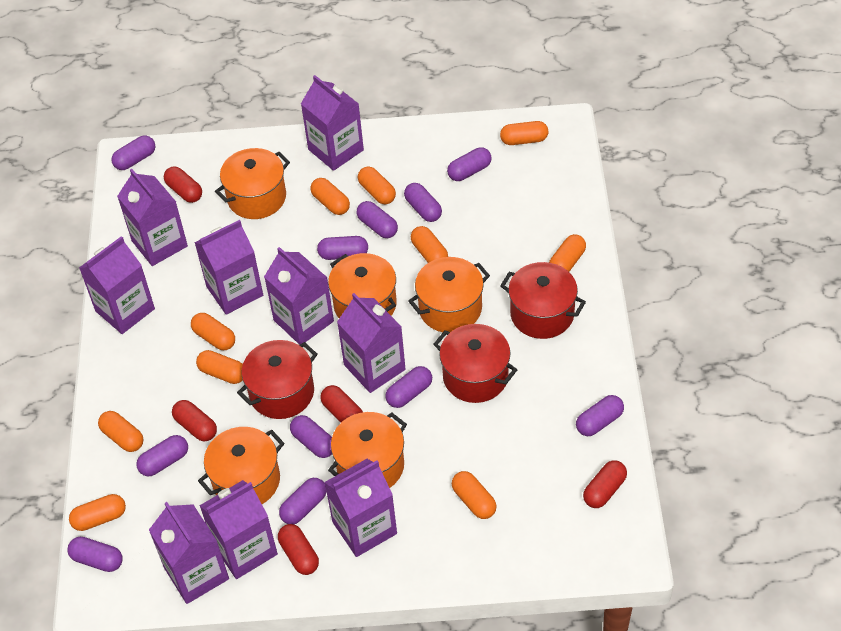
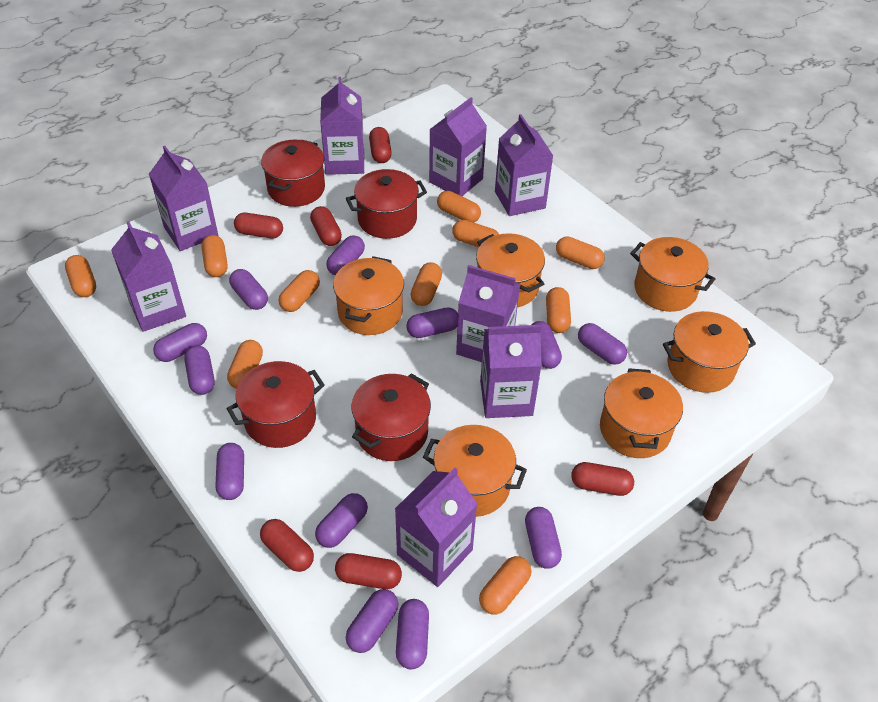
orange pot: [198,427,284,504] [215,148,290,219] [328,253,397,318] [328,412,407,488] [408,257,490,332] = 5 -> [333,256,404,335] [423,425,527,517] [476,233,545,307] [600,368,683,458] [630,237,716,312] [663,311,756,393] = 6
purple capsule: [67,537,123,572] [111,135,155,170] [136,435,188,476] [279,478,326,524] [290,415,332,458] [317,236,368,260] [356,201,398,238] [385,366,432,408] [404,183,442,222] [447,147,492,181] [576,395,624,436] = 11 -> [153,323,207,362] [184,345,215,395] [216,443,244,500] [229,269,268,310] [315,493,368,548] [326,235,365,275] [346,589,398,653] [396,599,429,669] [406,308,458,338] [525,507,562,569] [531,321,562,369] [578,323,627,365] = 12
purple carton: [79,236,155,334] [117,169,188,266] [149,502,229,604] [194,220,263,315] [199,480,278,579] [264,247,334,345] [301,75,364,171] [324,459,397,557] [337,293,405,393] = 9 -> [111,221,186,332] [149,146,219,251] [320,77,364,175] [395,468,477,587] [429,97,487,196] [456,265,521,362] [480,325,542,418] [495,114,553,216] = 8
red capsule: [164,166,202,203] [172,400,217,441] [278,524,319,575] [320,385,363,423] [583,460,627,508] = 5 -> [234,213,283,238] [260,519,314,572] [310,206,342,246] [335,553,402,589] [369,127,392,163] [571,462,634,496] = 6
red pot: [237,340,318,419] [433,324,517,403] [500,262,586,339] = 3 -> [226,361,325,448] [261,140,325,207] [346,169,427,239] [352,373,431,461] = 4

